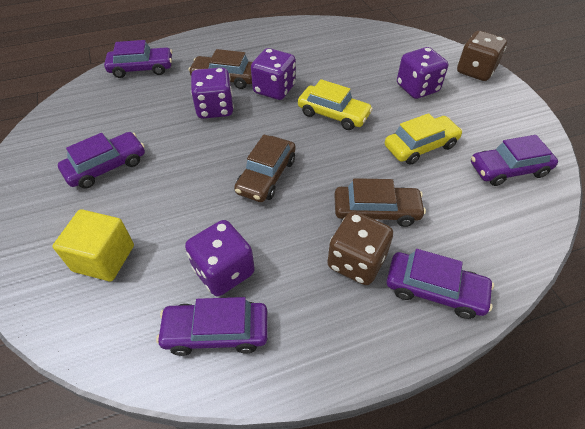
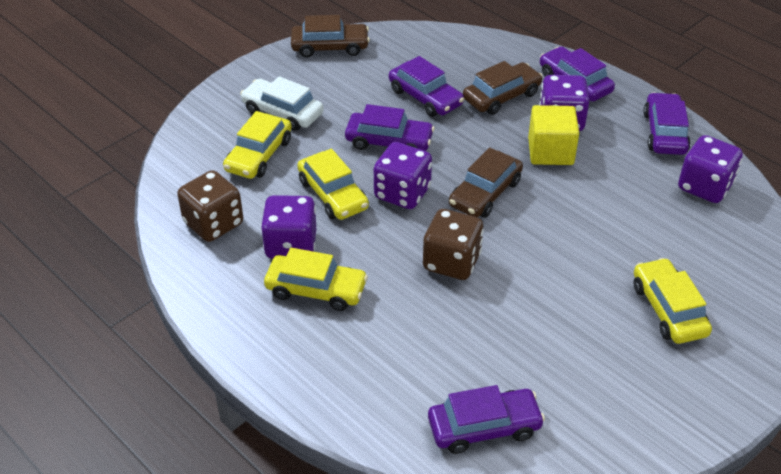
white car: none = 0 -> [240,76,324,131] = 1
yellow car: [298,79,373,130] [385,113,463,165] = 2 -> [223,111,292,179] [264,248,368,311] [297,149,369,220] [634,258,712,344] = 4

